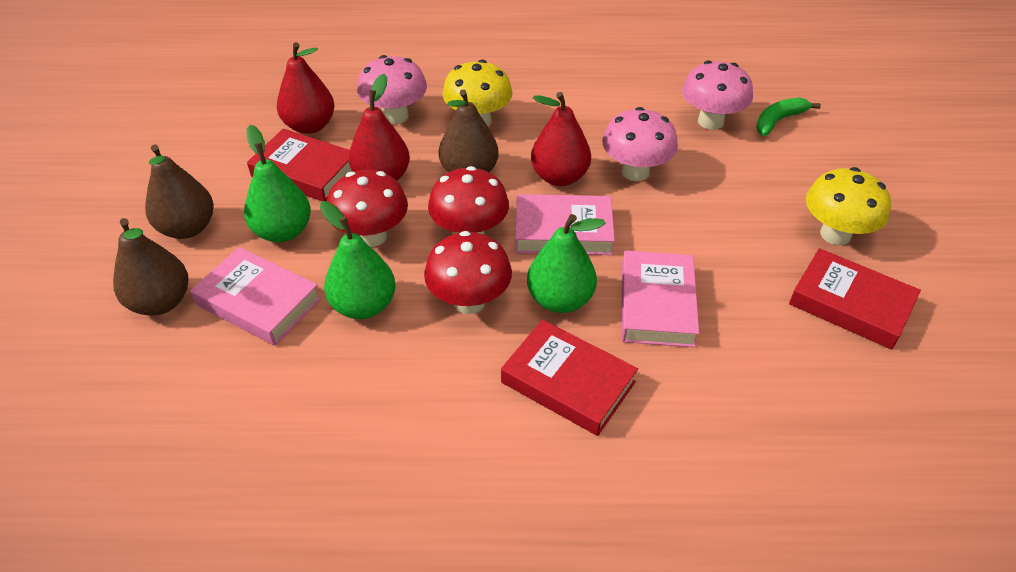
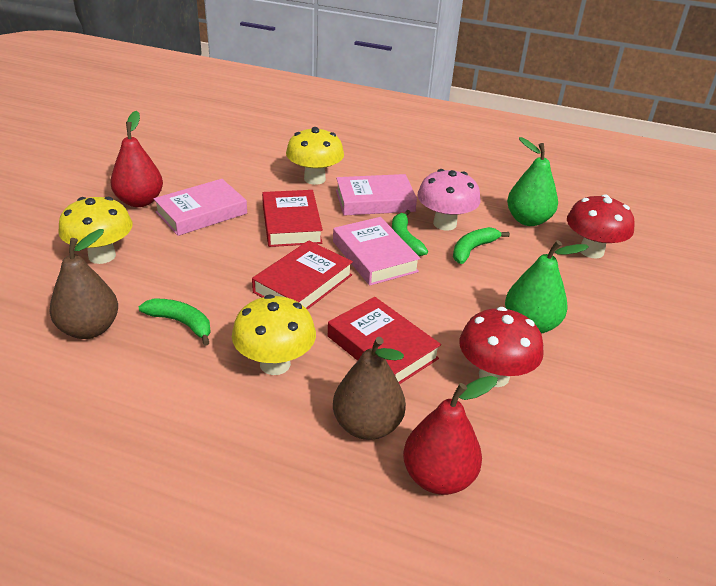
brown pear: [113,218,189,315] [145,145,214,239] [439,89,499,172] = 3 -> [49,229,118,339] [333,337,406,440] = 2
green banana: [756,98,821,136] = 1 -> [139,298,211,346] [392,210,428,256] [453,227,510,264] = 3
green pear: [244,125,311,243] [320,201,396,319] [527,214,606,313] = 3 -> [505,240,589,334] [507,137,558,226] = 2
pink mushroom: [357,55,427,124] [602,107,678,181] [682,60,753,130] = 3 -> [417,169,481,231] = 1
red mushroom: [327,170,408,247] [424,231,512,314] [428,166,509,235] = 3 -> [459,307,544,387] [567,195,635,258] = 2
red pear: [277,42,335,134] [349,74,410,181] [531,92,591,186] = 3 -> [110,111,163,207] [403,376,498,495] = 2
yellow mushroom: [442,60,513,127] [806,167,891,245] = 2 -> [58,197,133,264] [232,295,316,375] [286,127,344,185] = 3

